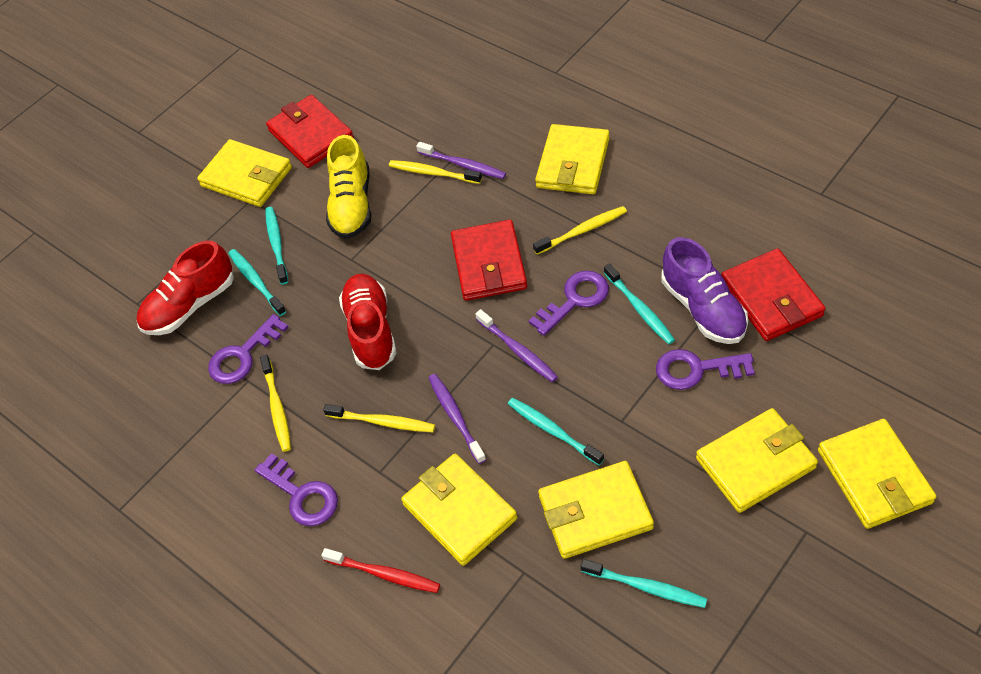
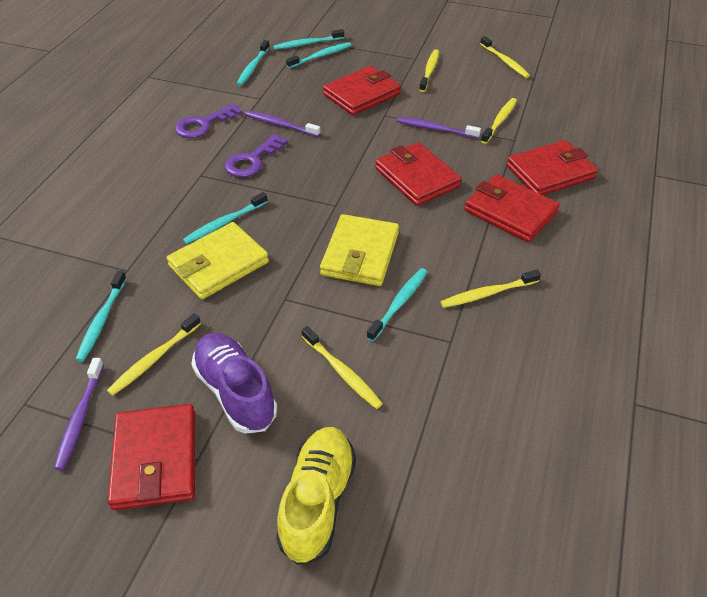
purple key: [208,314,288,384] [255,453,338,526] [529,270,609,336] [656,349,755,390] = 4 -> [175,103,242,138] [225,134,288,177] = 2
red shoe: [137,241,234,335] [339,274,396,370] = 2 -> none = 0
red toothbrush: [321,548,440,593] = 1 -> none = 0
red wallet: [266,95,354,168] [451,220,527,301] [721,248,825,341] = 3 -> [108,404,195,510] [323,66,401,115] [375,142,462,206] [464,174,560,242] [507,140,598,195] = 5
turquoise toothbrush: [228,249,286,316] [265,207,288,284] [508,398,604,465] [581,559,707,608] [604,263,675,344] = 5 -> [75,271,127,362] [183,192,268,244] [237,40,270,86] [273,29,344,50] [286,42,351,68] [367,268,427,341] = 6
yellow toothbrush: [260,354,291,452] [323,404,435,432] [389,160,482,184] [533,206,627,255] = 4 -> [107,313,201,396] [302,326,383,409] [419,49,439,92] [440,270,541,308] [480,36,530,78] [481,98,517,144] = 6
yellow wallet: [197,139,292,207] [401,454,517,566] [535,124,610,194] [538,461,654,559] [696,408,818,513] [818,419,936,529] = 6 -> [167,222,269,299] [320,214,399,286] = 2

